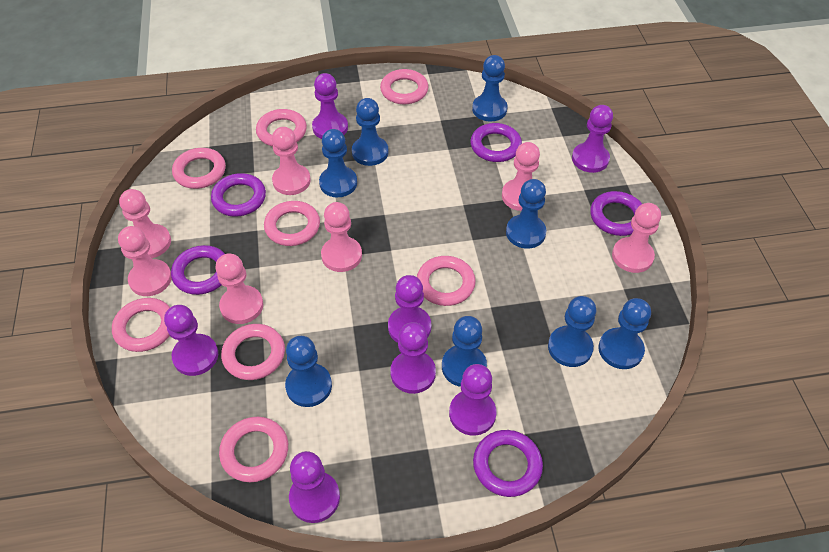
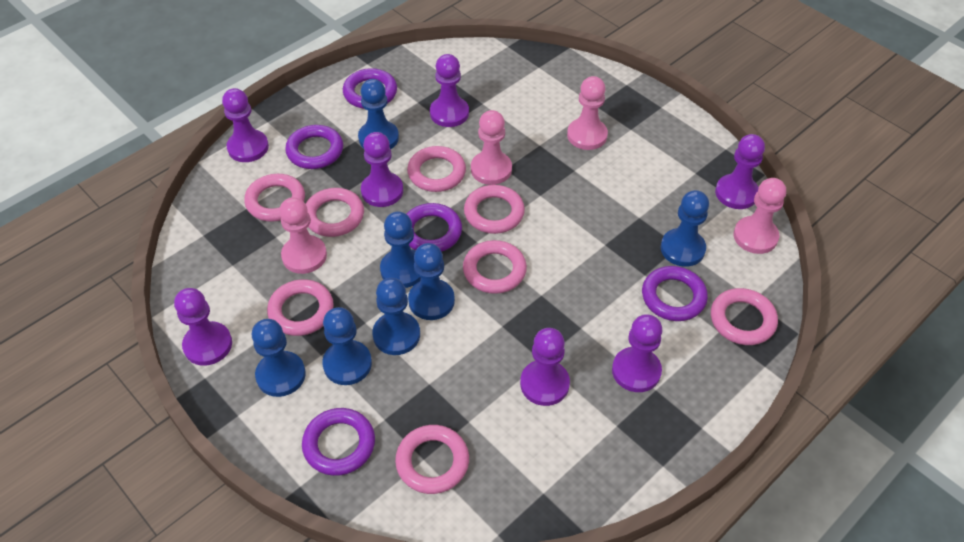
blue pawn: [285,336,332,407] [319,129,357,197] [352,98,388,166] [442,316,487,387] [472,55,507,122] [506,179,547,249] [548,296,596,367] [598,298,651,369] = 8 -> [252,319,306,397] [322,307,372,385] [358,79,399,149] [372,278,420,355] [380,211,421,288] [408,243,455,320] [661,190,709,267] = 7
pink pawn: [118,226,172,296] [119,189,171,258] [215,254,263,324] [272,127,311,195] [321,202,362,272] [502,142,540,211] [612,203,661,273] = 7 -> [279,197,327,274] [471,110,512,185] [567,76,608,150] [734,178,786,254] = 4

